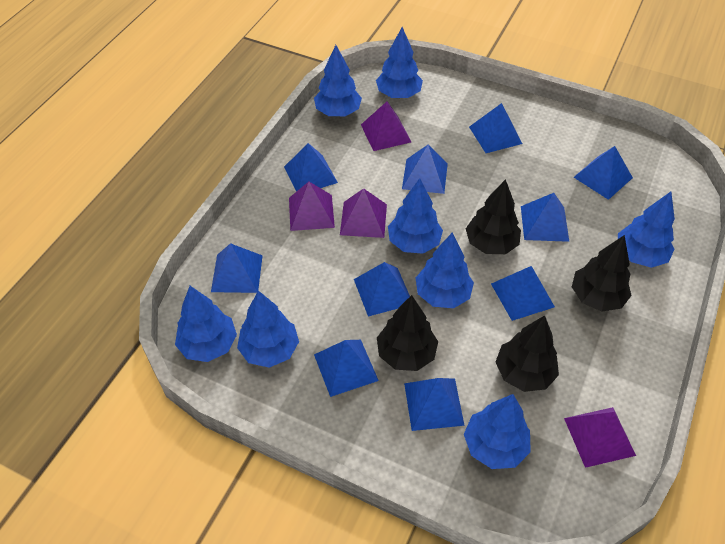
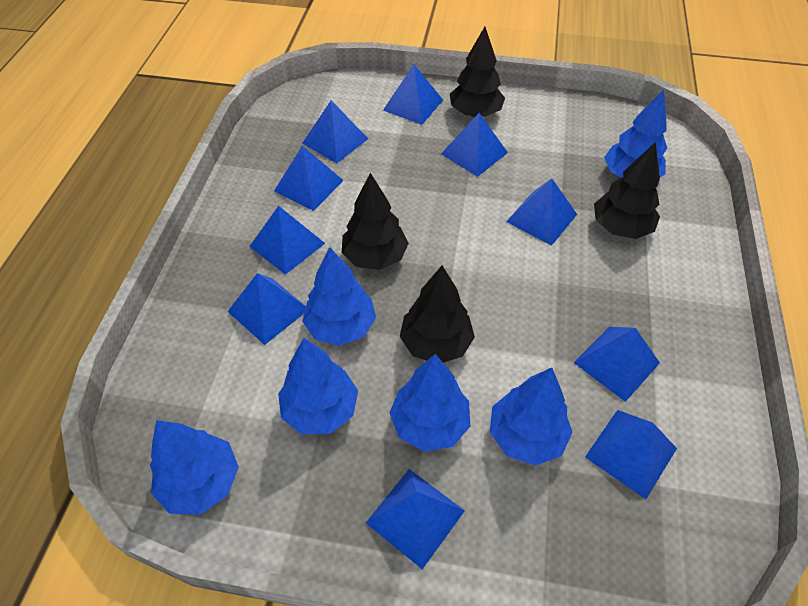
blue tree: [175,286,237,362] [237,291,299,368] [314,45,362,116] [376,27,423,98] [388,178,443,254] [416,232,474,308] [464,394,531,469] [618,192,675,268] = 8 -> [150,420,239,515] [278,338,358,435] [302,247,376,346] [390,354,470,452] [490,368,573,466] [604,89,667,178] = 6
purple pyramid: [289,182,335,231] [340,189,387,238] [361,102,411,151] [564,407,636,468] = 4 -> none = 0

